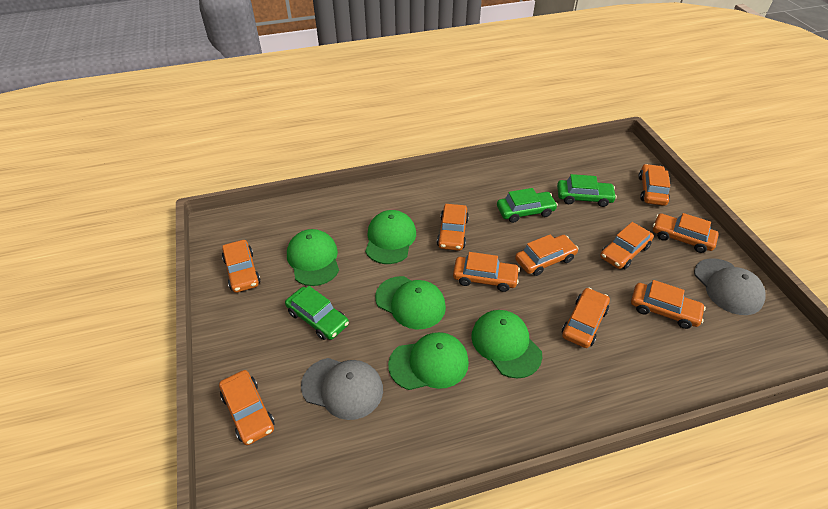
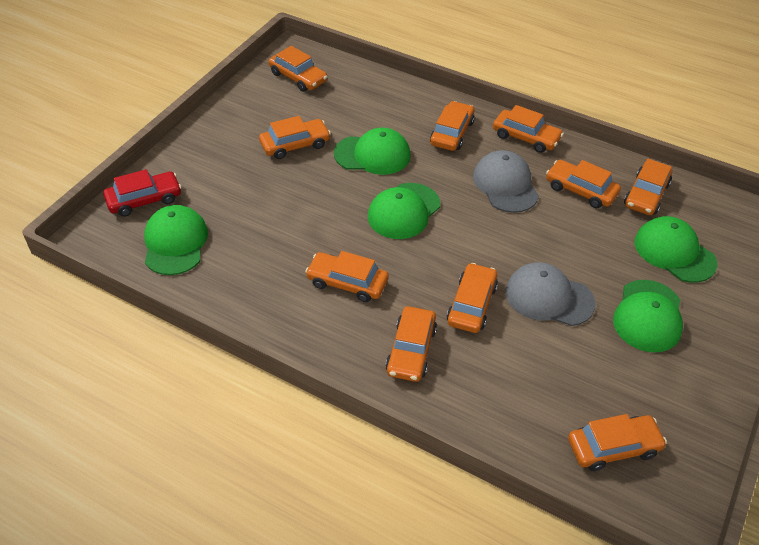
green car: [285,286,349,340] [497,188,558,223] [557,174,617,207] = 3 -> none = 0
red car: none = 0 -> [103,169,182,217] = 1

